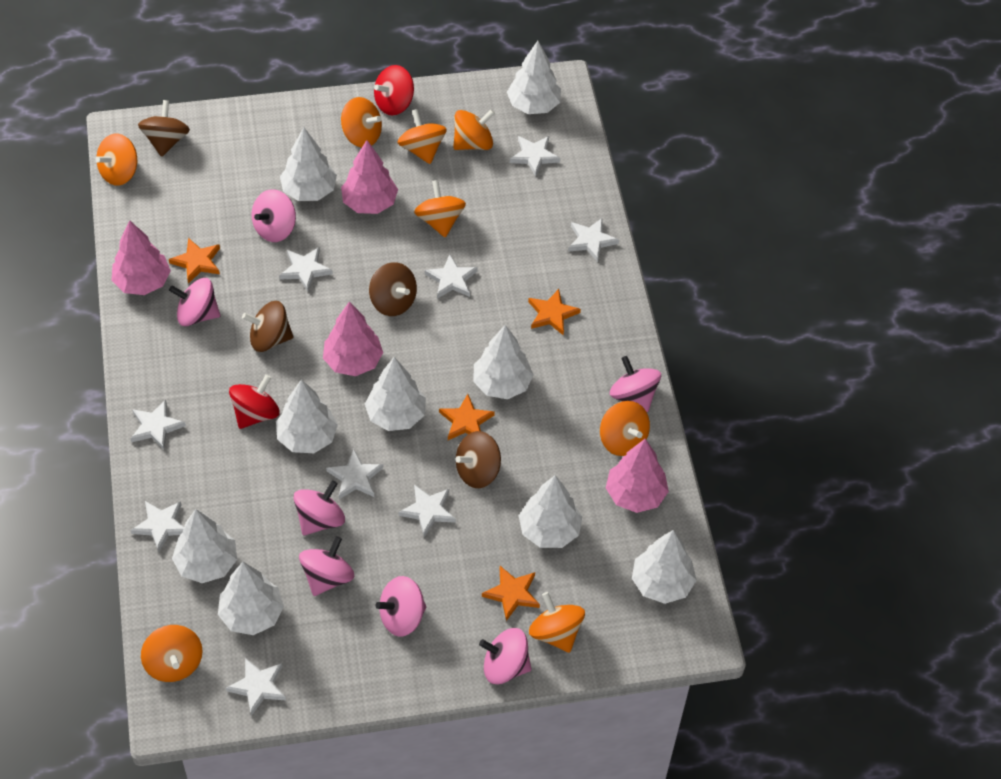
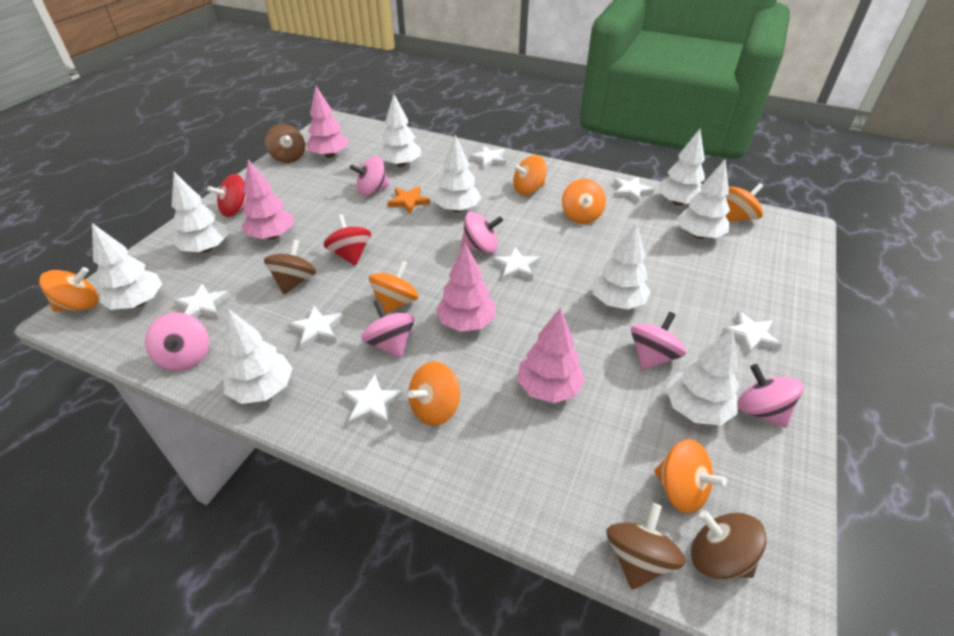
orange spinning top: [95,134,137,186] [141,625,203,682] [341,97,382,148] [397,109,447,164] [414,180,466,237] [453,109,495,150] [529,592,585,653] [600,401,650,456] = 8 -> [39,267,99,312] [369,260,419,314] [408,361,460,426] [513,155,547,195] [562,179,606,224] [654,439,727,514] [725,183,763,222] = 7
orange star: [169,238,220,284] [439,394,495,440] [482,566,540,621] [528,289,581,336] = 4 -> [387,186,430,214] = 1
pink spinning top: [169,278,220,326] [252,189,296,242] [293,480,345,536] [299,536,354,596] [376,576,426,637] [479,628,531,684] [610,356,661,412] = 7 -> [145,313,209,371] [350,156,390,196] [361,299,415,358] [461,212,503,253] [631,312,686,370] [737,364,803,428] = 6
white star: [130,400,186,450] [131,501,184,552] [226,658,286,716] [279,247,333,292] [326,449,383,499] [398,485,456,537] [425,254,478,299] [510,136,560,177] [568,218,619,262] = 9 -> [174,284,230,318] [288,306,344,349] [342,375,404,426] [469,146,506,170] [492,247,540,281] [613,177,654,203] [722,311,782,355] = 7

